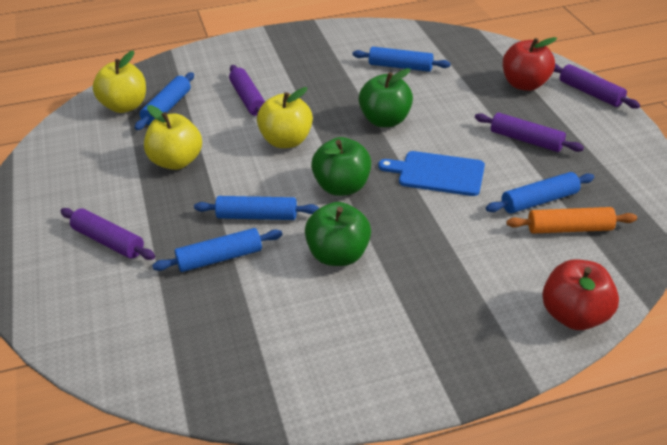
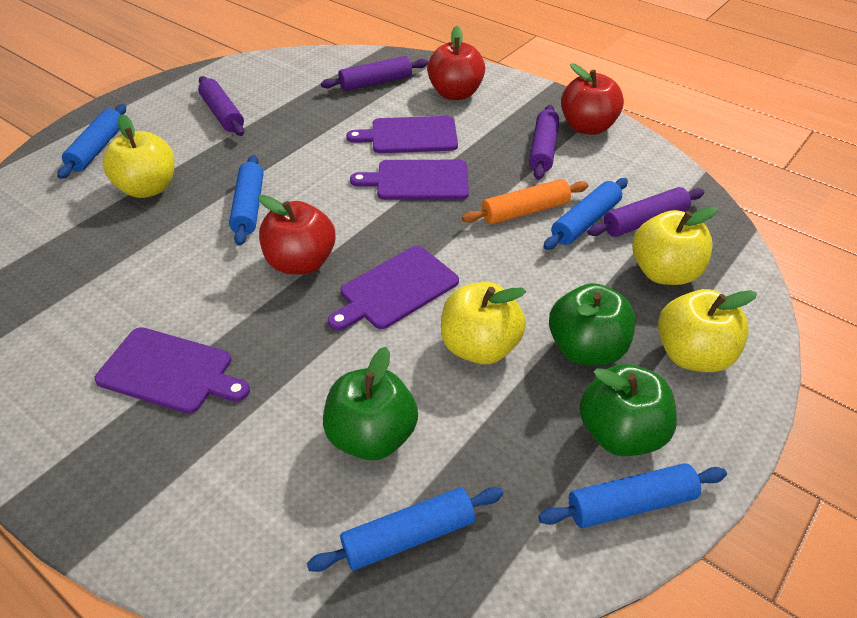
blue cutting board: [378,151,485,196] = 1 -> none = 0
purple cutting board: none = 0 -> [94,327,250,414] [328,246,459,331] [346,116,458,153] [350,160,469,200] = 4
red apple: [503,37,557,91] [542,259,619,330] = 2 -> [258,195,336,275] [427,26,485,100] [561,63,624,135] = 3
yellow apple: [93,50,146,113] [144,105,202,170] [257,87,313,148] = 3 -> [103,114,175,198] [441,282,526,364] [632,206,718,285] [658,289,757,372] = 4

